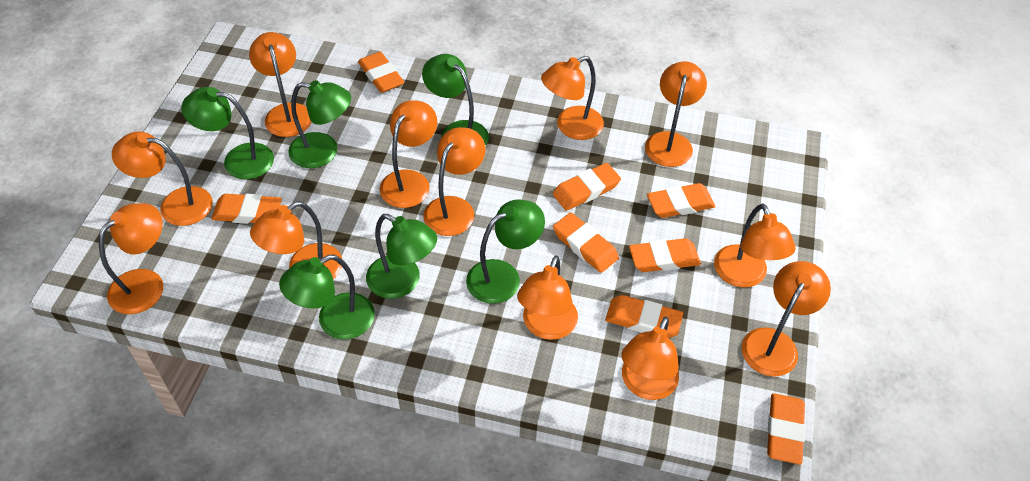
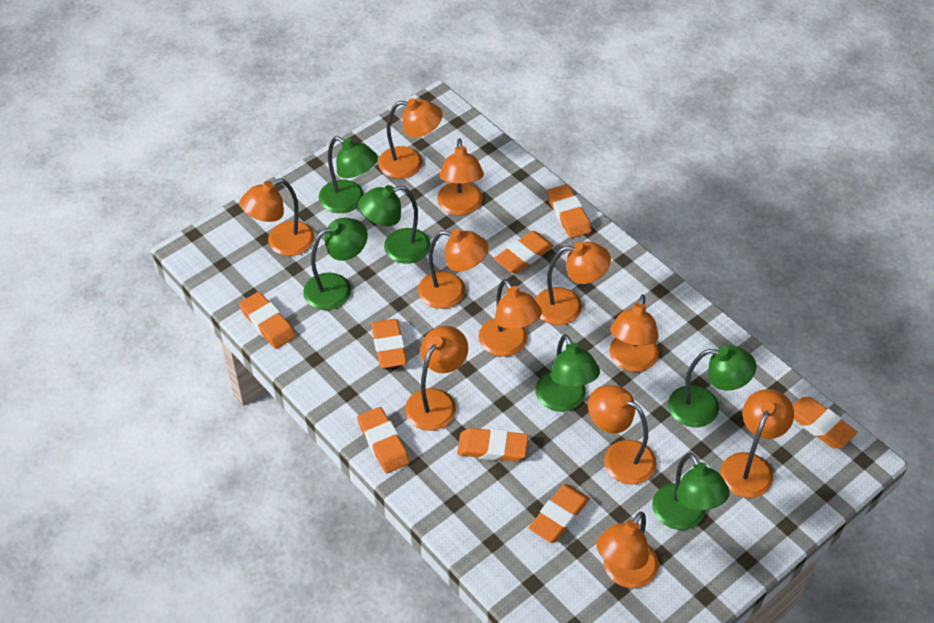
orange lamp: [99,203,163,314] [112,131,213,226] [249,32,312,137] [250,201,342,279] [379,100,437,208] [423,127,486,236] [517,255,578,340] [541,56,604,140] [621,316,679,400] [645,61,707,167] [714,203,796,288] [742,261,831,377] = 12 -> [240,179,315,256] [378,98,443,179] [405,326,468,431] [418,229,489,309] [437,138,484,215] [479,279,542,357] [535,242,611,325] [588,385,657,485] [596,511,659,588] [609,294,659,372] [720,389,794,498] = 11

